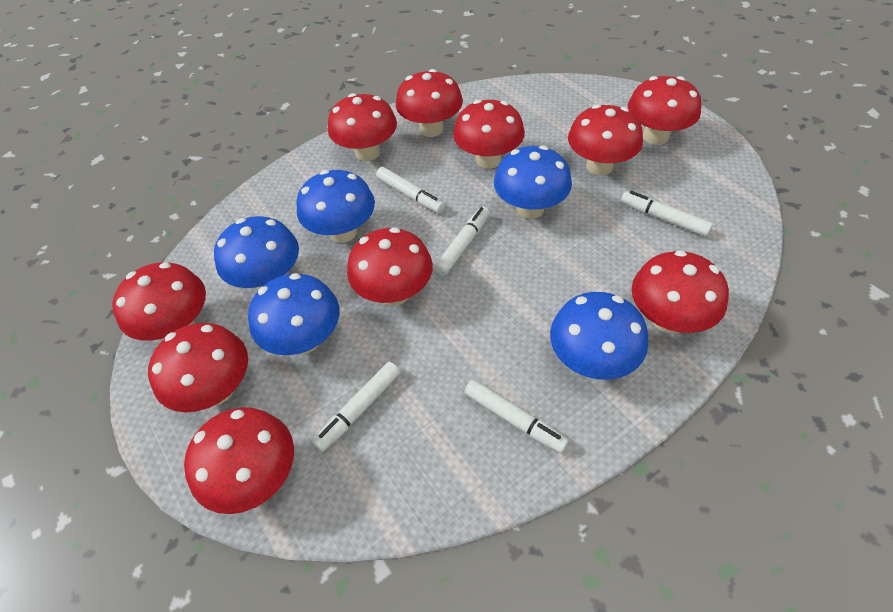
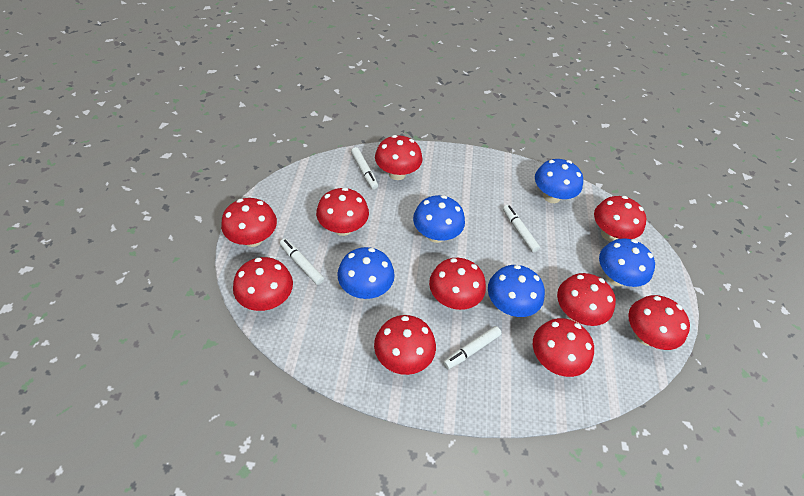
white marker: [312,362,400,452] [376,167,445,213] [434,207,490,276] [464,380,569,453] [621,191,713,237] = 5 -> [280,238,324,285] [351,147,378,189] [443,326,501,369] [503,205,540,252] = 4

